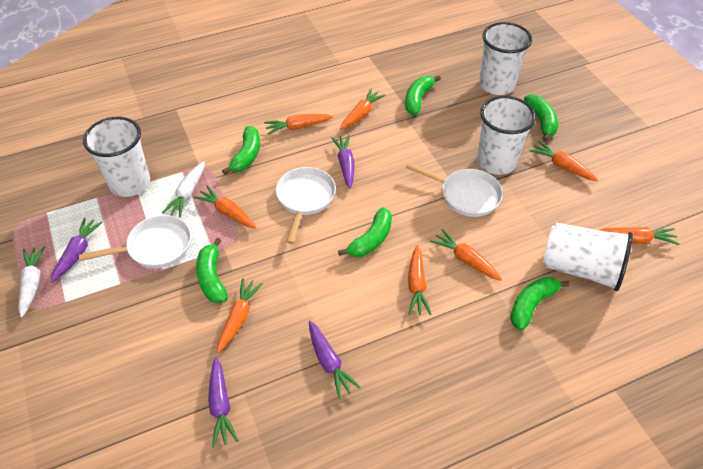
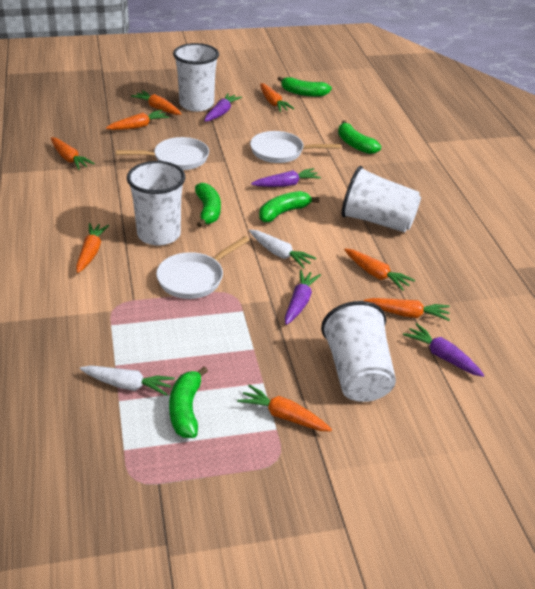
green banana: [196,238,228,303] [222,126,260,175] [338,207,392,257] [405,76,441,115] [510,277,570,331] [524,94,558,141] = 6 -> [169,366,208,438] [195,183,221,228] [259,191,319,222] [278,76,332,97] [338,120,381,154] = 5

